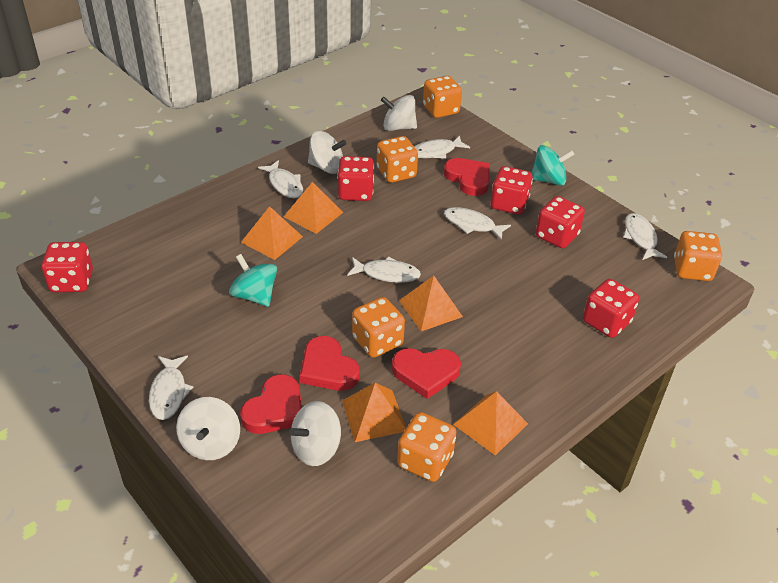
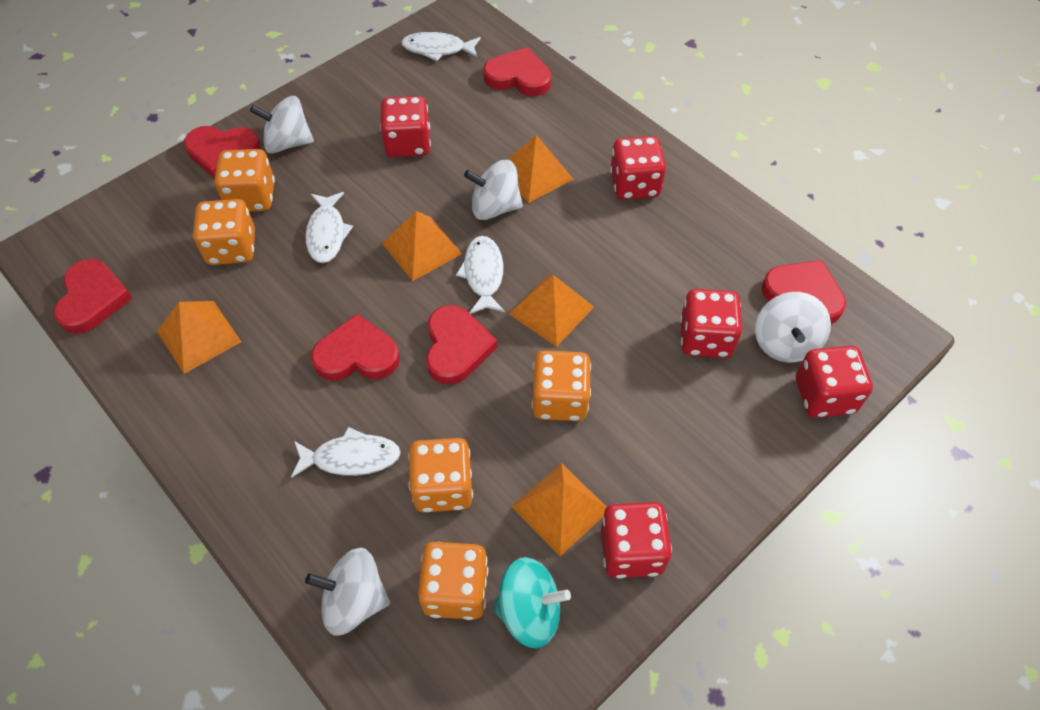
red heart: [240,374,302,434] [300,336,359,391] [392,348,461,399] [444,158,490,196] = 4 -> [54,259,133,334] [184,126,261,179] [311,314,400,381] [426,305,497,385] [483,47,551,96] [762,260,846,324] = 6
turquoise spinning top: [229,254,277,307] [531,145,574,186] = 2 -> [493,557,571,648] = 1
white fish: [149,356,193,420] [258,160,303,198] [347,256,421,283] [414,135,470,159] [444,207,511,240] [623,213,667,260] = 6 -> [291,427,401,478] [306,192,353,263] [401,32,481,61] [456,236,505,314] = 4

